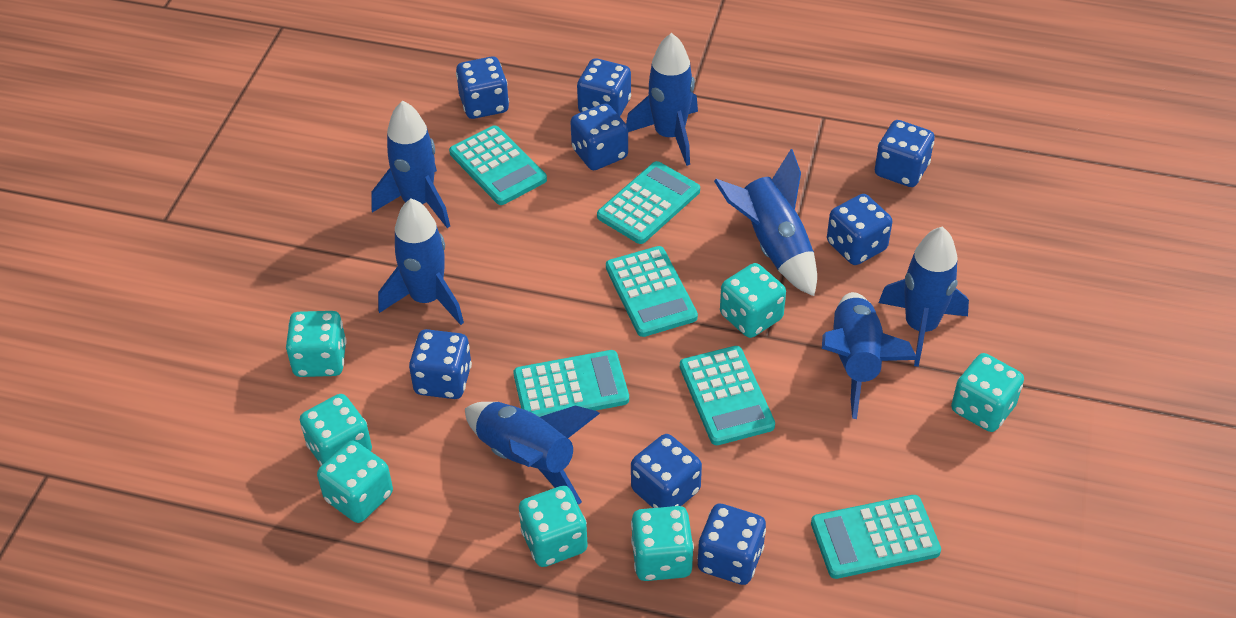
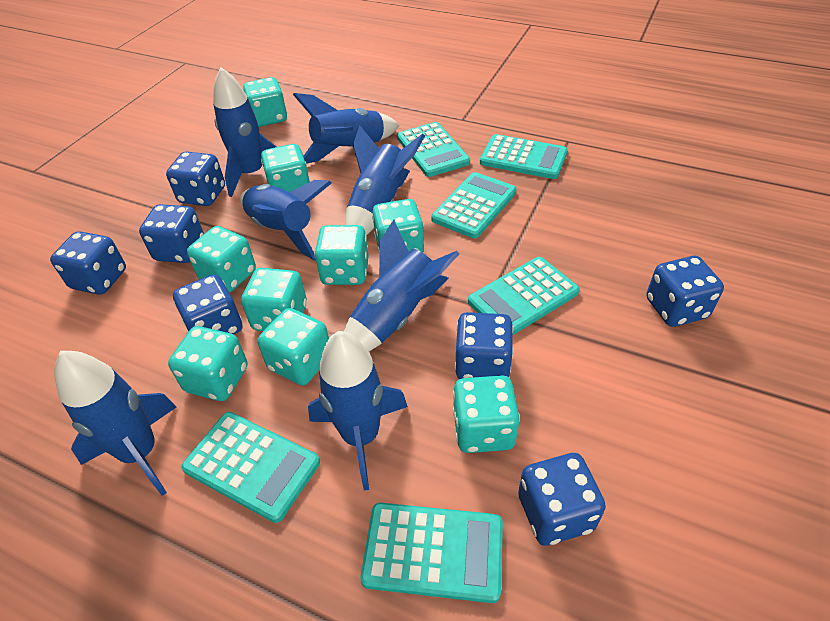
blue dice: [409,329,472,399] [456,57,509,119] [570,103,628,170] [577,58,631,116] [631,434,702,508] [697,504,766,585] [827,194,892,265] [875,120,935,187] = 8 -> [50,231,126,295] [139,204,204,263] [166,152,225,206] [173,274,242,335] [455,312,513,379] [518,453,606,546] [646,256,724,327] = 7
turquoise dice: [286,311,347,377] [300,394,372,466] [317,441,393,523] [519,486,588,567] [631,506,694,581] [720,263,786,338] [951,353,1024,432] = 7 -> [168,326,247,401] [187,226,256,293] [241,268,307,331] [243,77,287,127] [257,308,329,386] [261,144,310,192] [314,225,369,285] [372,199,424,254] [453,375,520,453] = 9

